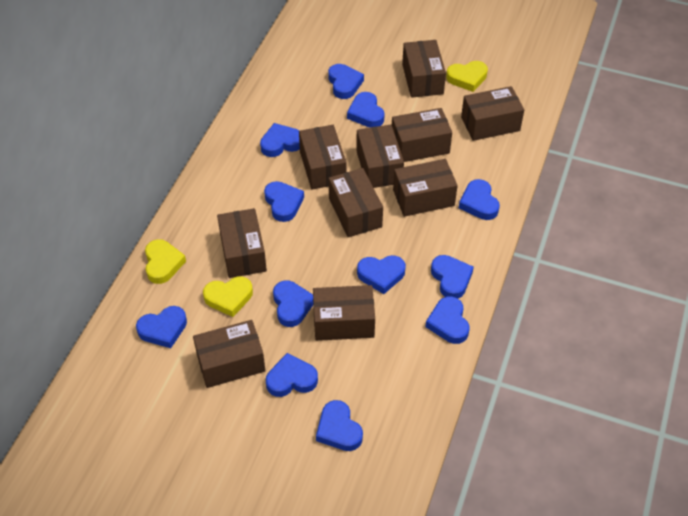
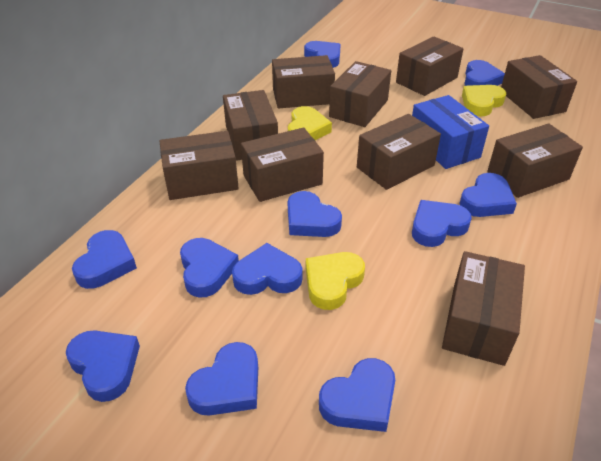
blue box: none = 0 -> [412,95,489,169] = 1
blue heart: [136,306,187,348] [260,123,300,157] [264,181,304,222] [266,353,318,397] [273,281,313,327] [316,400,363,451] [328,64,364,99] [347,92,384,128] [357,255,406,294] [425,296,470,344] [431,255,474,299] [459,179,500,220] = 12 -> [66,330,140,402] [72,230,137,289] [180,238,239,298] [185,342,258,416] [232,243,303,295] [288,191,342,237] [304,41,341,68] [319,358,395,432] [412,200,472,247] [460,173,517,217] [464,60,505,86] = 11

